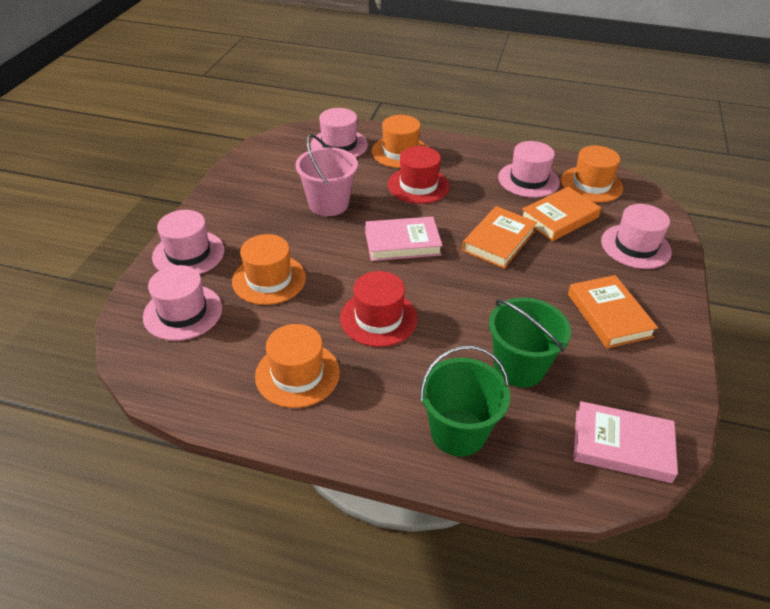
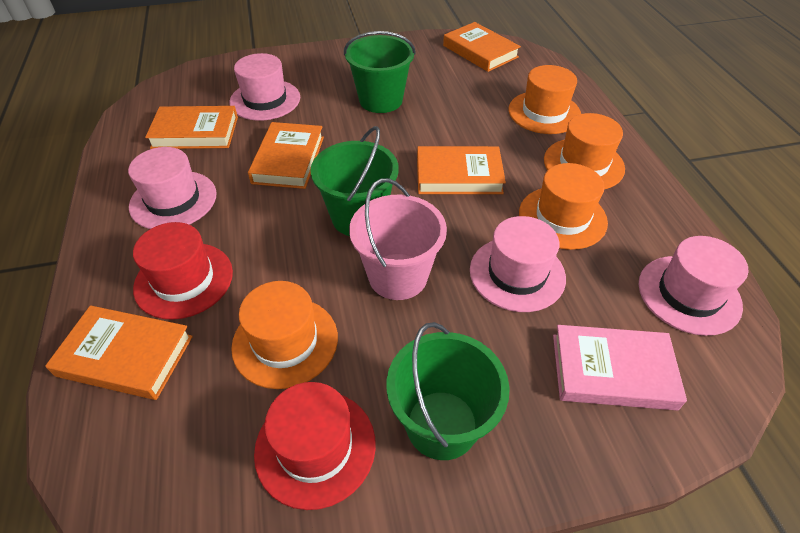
green bucket: [420,346,510,457] [489,298,571,388] = 2 -> [310,126,399,236] [344,31,416,113] [387,322,510,460] = 3
orange book: [462,206,537,269] [522,187,601,241] [568,275,658,348] = 3 -> [45,305,193,400] [145,106,238,149] [248,122,324,189] [417,146,506,194] [443,22,521,72] = 5
pink book: [365,216,443,261] [573,401,678,483] = 2 -> [553,325,687,411] = 1
pink hat: [143,265,222,341] [152,210,224,274] [311,108,368,157] [498,141,560,198] [601,204,672,269] = 5 -> [128,147,217,229] [229,53,300,121] [470,216,566,312] [639,236,748,336] = 4

